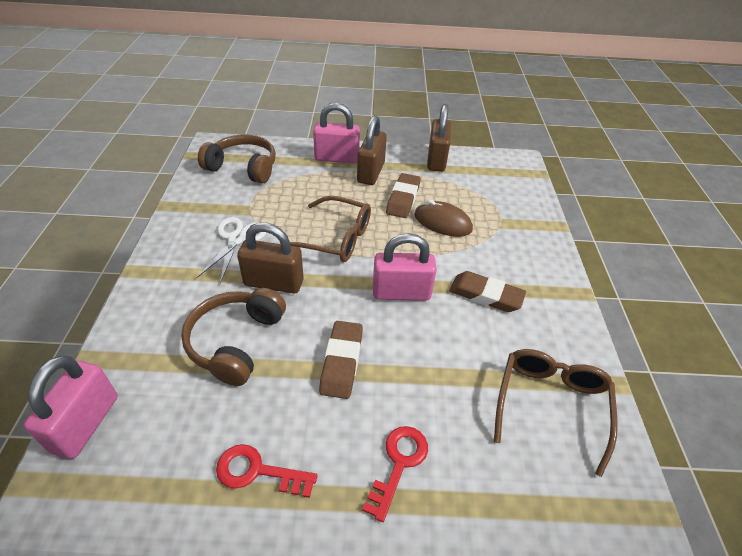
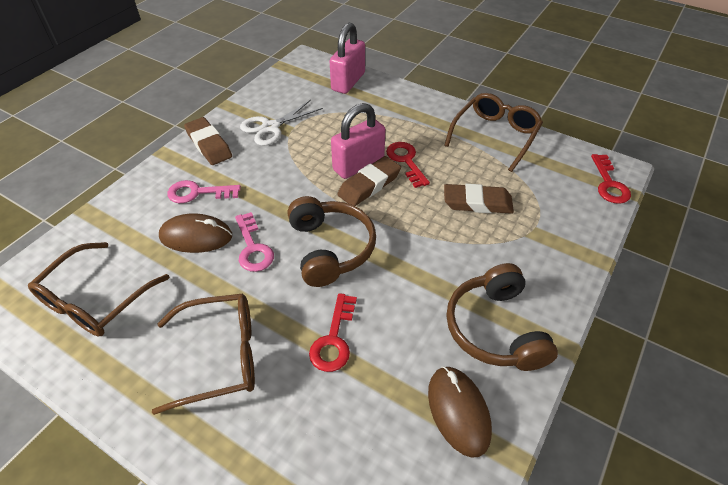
brown glasses: [290,196,371,262] [494,349,618,477] = 2 -> [28,242,170,336] [152,294,255,415] [444,93,543,172] = 3
brown mouse: [414,200,473,237] = 1 -> [159,213,232,253] [428,366,492,458] = 2
brown padlock: [237,223,304,293] [357,115,387,185] [427,104,451,172] = 3 -> none = 0
pink key: none = 0 -> [167,180,241,203] [235,212,274,272] = 2
pink padlock: [24,356,117,459] [313,103,360,163] [373,233,437,301] = 3 -> [330,23,365,94] [331,103,385,179] = 2
red key: [216,444,317,498] [362,426,428,522] = 2 -> [309,293,357,372] [386,142,430,188] [591,154,631,204] = 3

